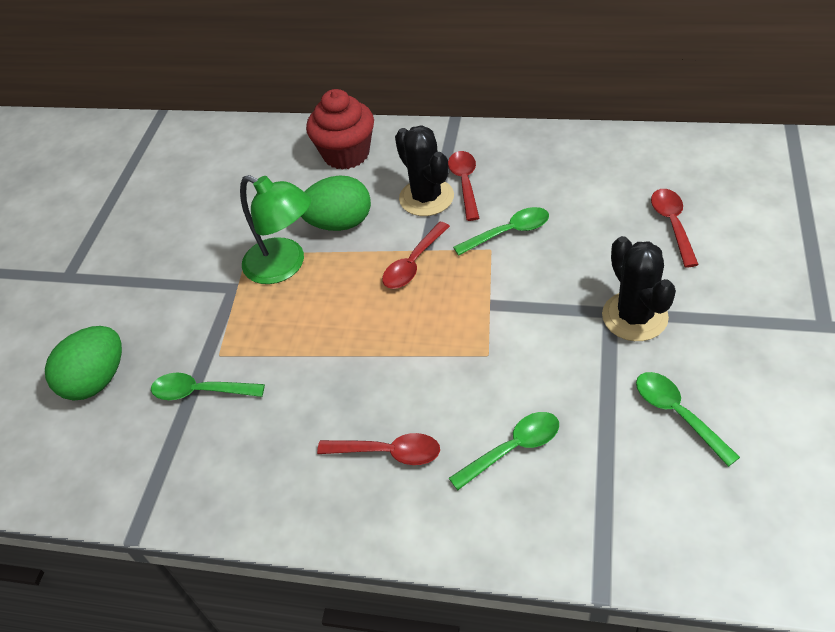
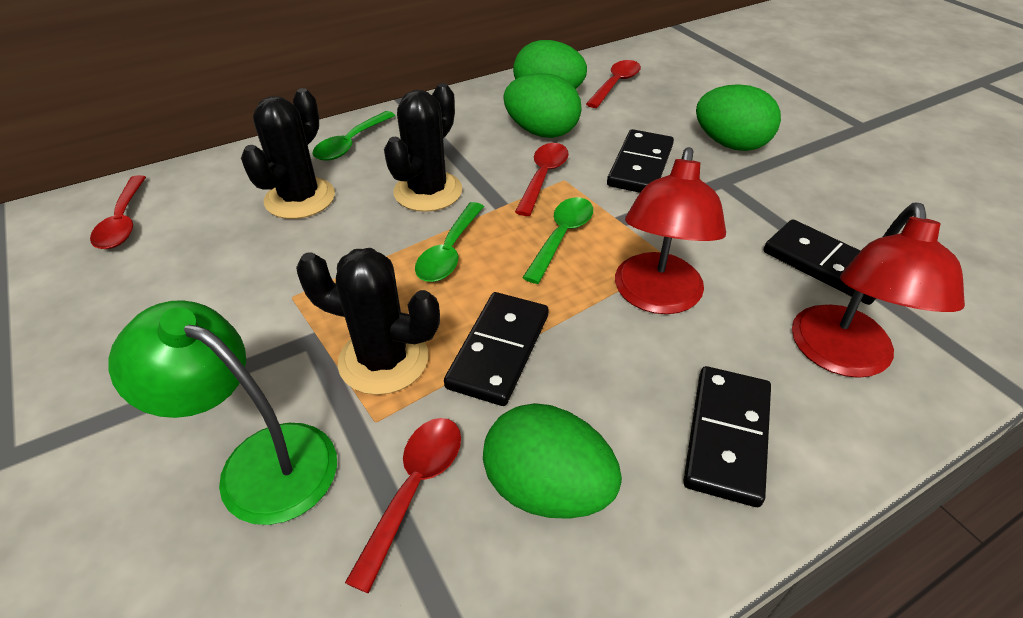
black cactus: [395,125,454,216] [602,236,676,341] = 2 -> [241,88,335,219] [296,248,440,395] [384,83,462,212] = 3
black domino: none = 0 -> [444,292,549,406] [607,129,674,193] [683,366,771,507] [764,219,876,305] = 4
green egg: [45,326,122,400] [301,175,371,231] = 2 -> [483,403,622,519] [504,73,582,138] [513,40,587,89] [696,84,781,151] = 4
green spoon: [151,373,265,400] [449,412,559,490] [453,207,549,256] [636,372,740,467] = 4 -> [312,111,395,161] [415,202,484,282] [522,197,593,284] = 3
red cupcake: [306,89,374,170] = 1 -> none = 0
red lamp: none = 0 -> [615,147,726,314] [792,202,965,378] = 2

